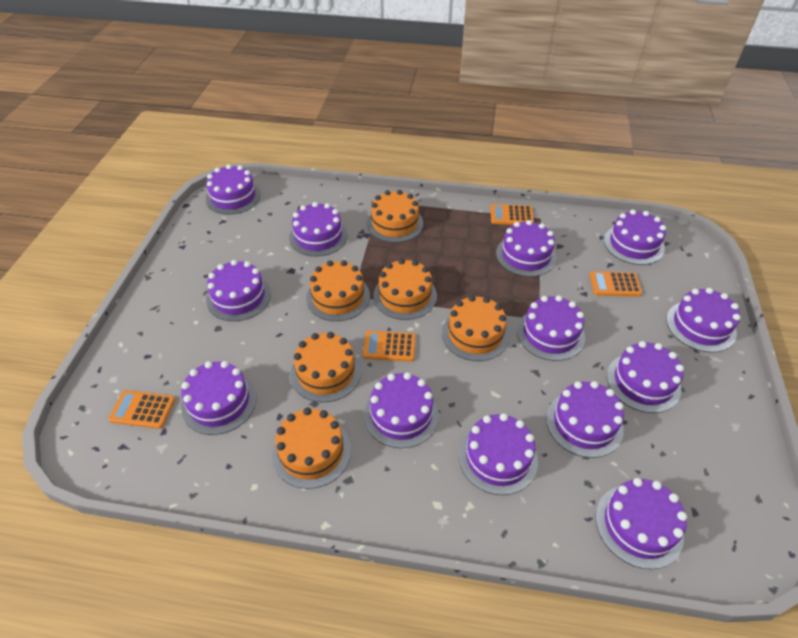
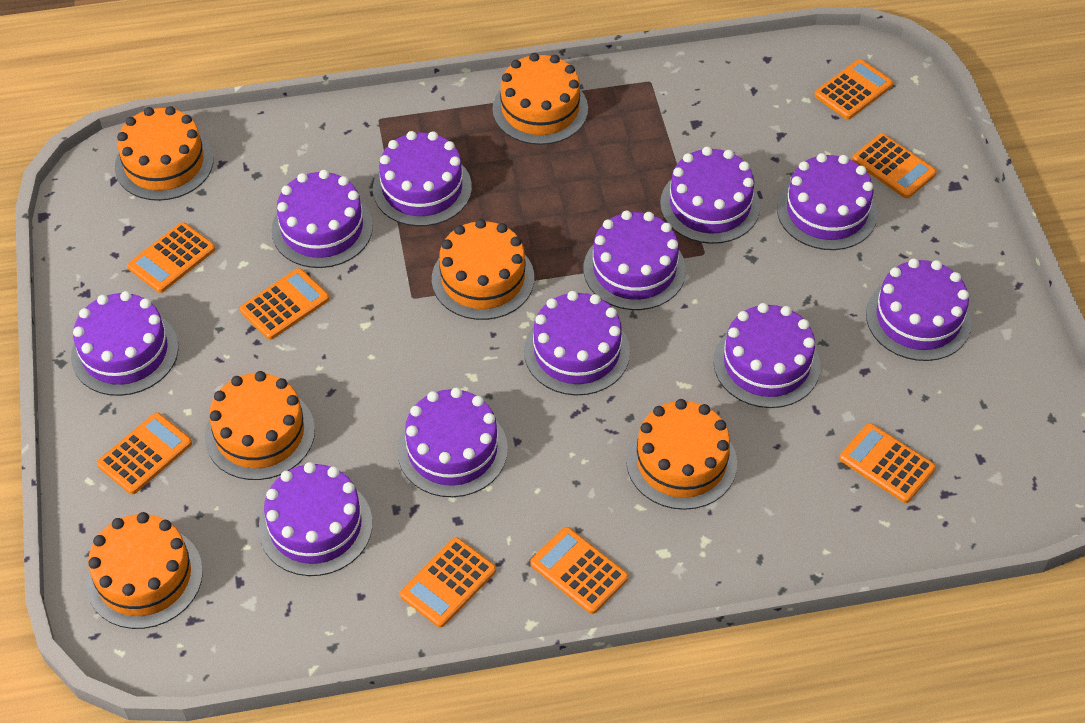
orange calculator: [109,390,175,429] [363,331,416,362] [491,204,534,225] [590,271,642,297] = 4 -> [97,412,192,494] [128,222,215,293] [240,268,329,340] [400,537,496,627] [530,527,629,614] [814,59,894,119] [839,423,936,503] [852,133,937,198] = 8
purple cake: [181,361,257,435] [206,164,261,214] [206,260,271,321] [289,202,348,256] [364,372,439,448] [459,413,538,495] [496,220,557,277] [517,295,585,361] [546,381,624,458] [595,478,687,569] [604,210,666,265] [607,341,684,413] [666,288,741,353] = 13 -> [71,291,178,396] [259,462,372,576] [272,170,373,268] [373,131,472,226] [397,387,508,497] [524,291,630,395] [584,210,686,310] [660,147,760,244] [713,303,820,408] [777,153,878,250] [866,259,972,361] = 11

